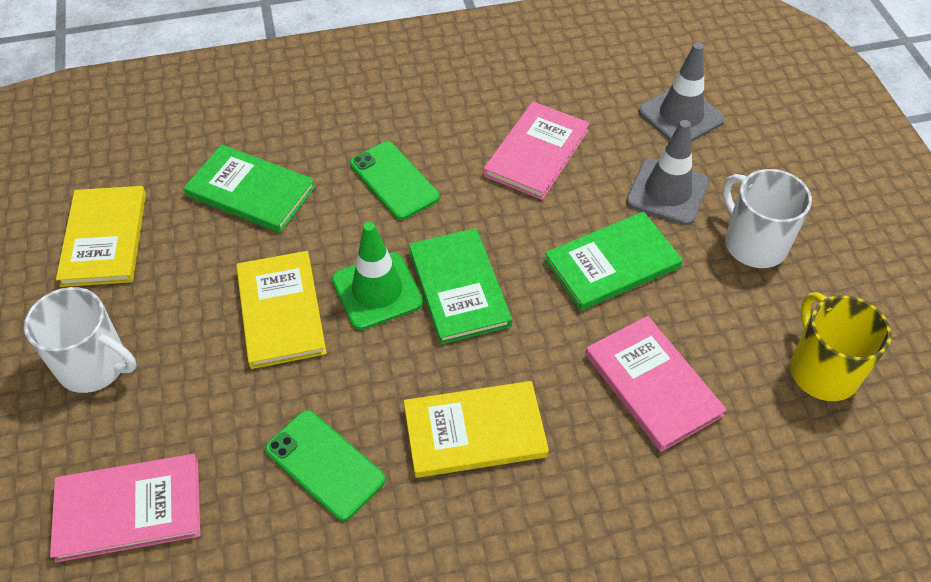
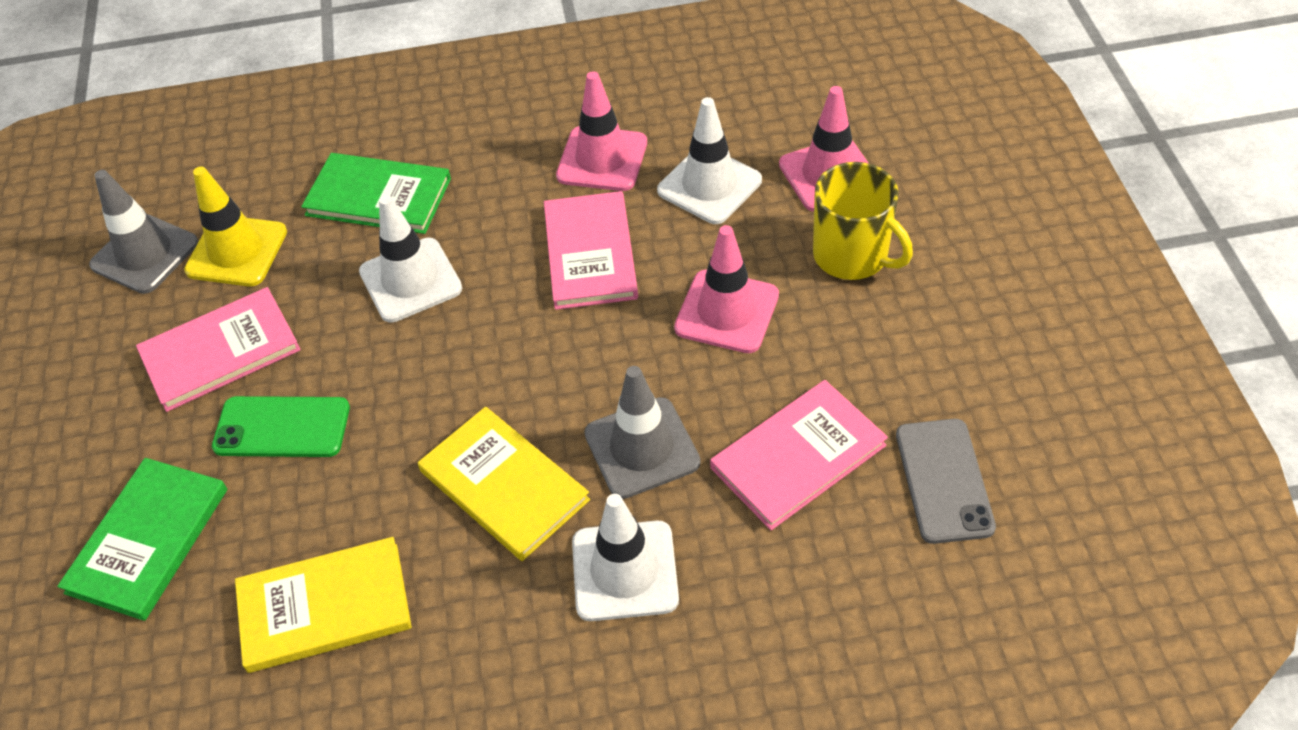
green book: [184,144,315,233] [409,228,512,344] [544,211,683,311] = 3 -> [57,458,227,621] [301,153,451,234] = 2
green phone: [265,410,385,521] [350,141,440,220] = 2 -> [212,396,350,457] = 1
green traffic cone: [332,222,423,330] = 1 -> none = 0
grey phone: none = 0 -> [896,419,996,544] = 1
pink traffic cone: none = 0 -> [556,71,647,191] [674,225,779,353] [779,86,868,212] = 3
white mug: [24,287,137,393] [722,169,812,268] = 2 -> none = 0
white traffic cone: none = 0 -> [359,195,462,323] [572,494,679,621] [657,97,762,224] = 3
yellow book: [56,186,146,287] [236,251,327,369] [404,381,549,478] = 3 -> [235,537,412,673] [418,407,590,561] = 2
yellow traffic cone: none = 0 -> [184,166,287,286] = 1

